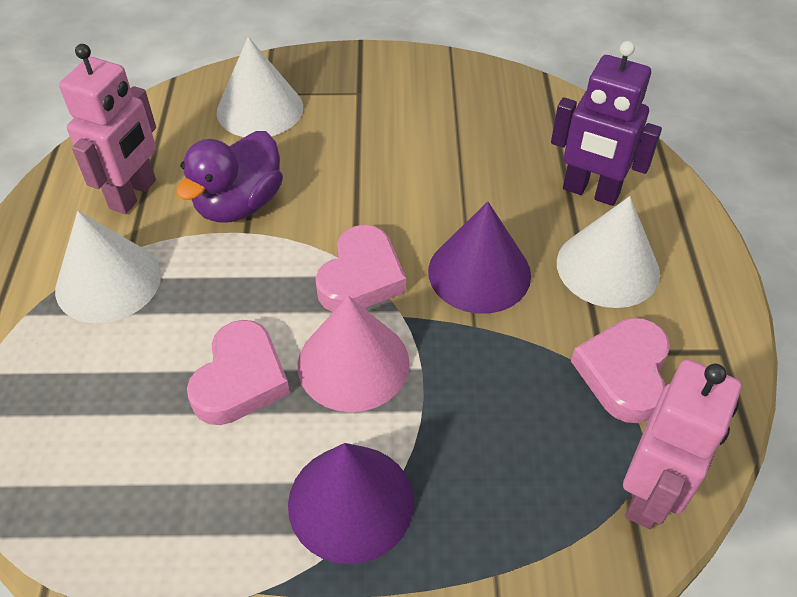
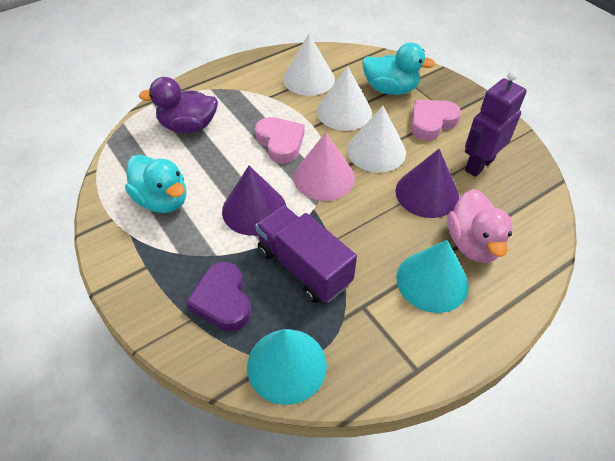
pink duck: none = 0 -> [448,189,513,263] = 1
pink heart: [187,320,290,425] [315,225,406,312] [571,318,670,423] = 3 -> [255,117,304,163] [411,100,461,140] = 2
pink robot: [59,44,156,214] [623,359,742,529] = 2 -> none = 0
purple heart: none = 0 -> [186,262,251,331] = 1
purple truck: none = 0 -> [255,205,357,303] = 1
turquoise cone: none = 0 -> [247,329,327,405] [396,240,469,313] = 2
turquoise duck: none = 0 -> [125,155,186,213] [362,43,435,95] = 2

